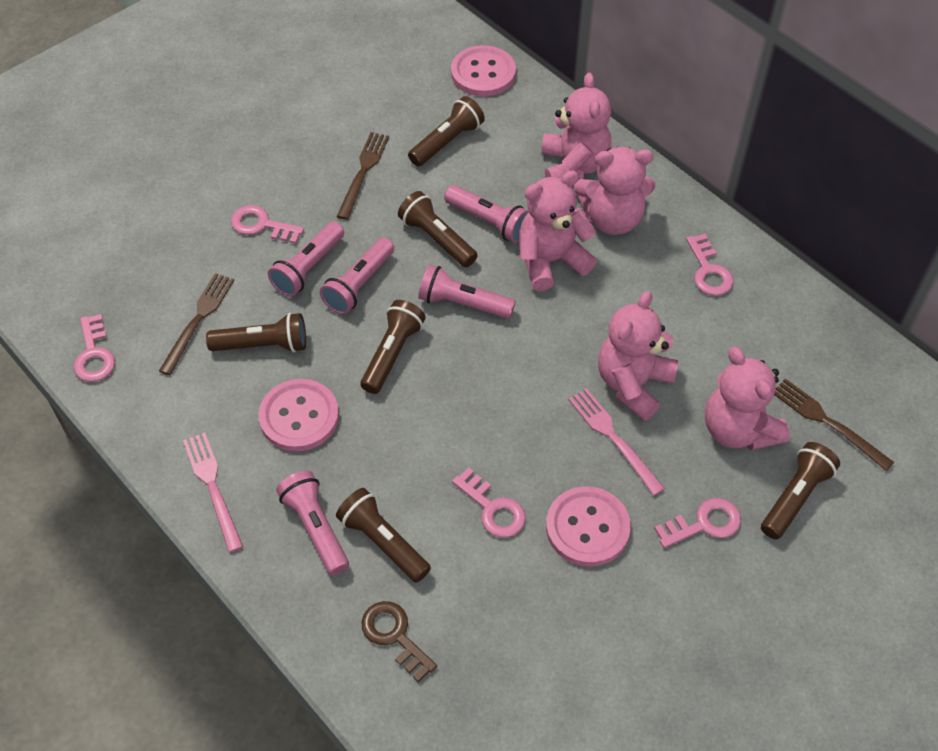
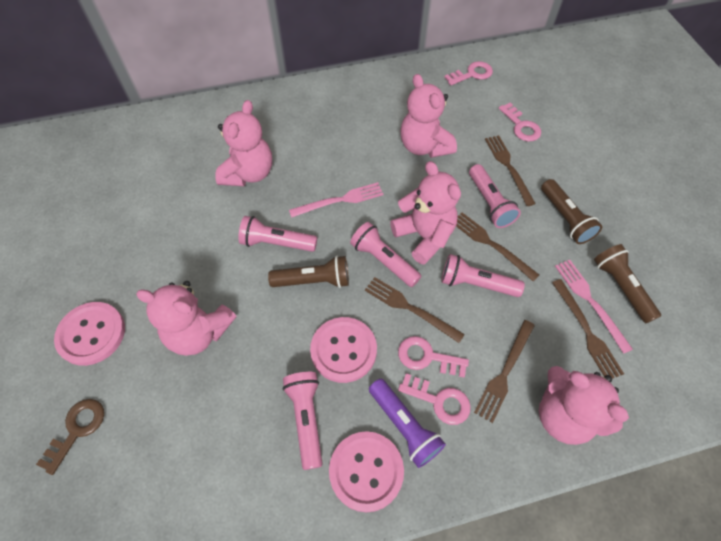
brown flashlight: [206,313,306,353] [336,488,431,583] [360,300,426,394] [398,191,478,267] [408,96,485,166] [761,442,840,539] = 6 -> [268,256,349,288] [541,179,602,244] [594,244,661,323] = 3
brown fork: [159,273,234,375] [337,132,389,220] [774,379,894,471] = 3 -> [365,277,465,343] [456,212,539,281] [474,320,535,423] [485,135,536,206] [552,279,624,379] = 5
pink key: [74,314,115,382] [231,205,304,244] [452,467,526,537] [654,498,741,548] [686,234,734,296] = 5 -> [398,336,469,377] [398,373,471,425] [444,61,493,85] [499,102,541,141] = 4
purple flashlight: none = 0 -> [369,379,446,468] = 1

